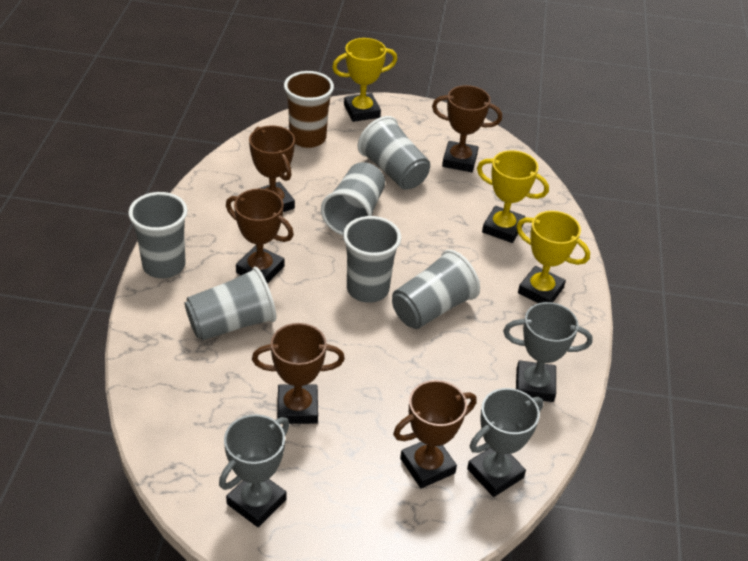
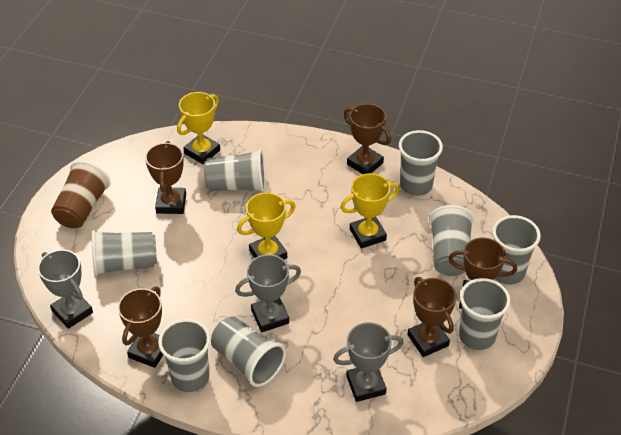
grey cup: [128,192,187,278] [185,267,276,341] [321,162,385,235] [343,216,401,303] [358,116,430,190] [392,250,480,329] = 6 -> [92,230,157,276] [158,319,211,392] [204,149,266,192] [211,316,286,387] [399,130,443,196] [429,205,474,276] [459,278,511,350] [493,215,541,284] = 8

